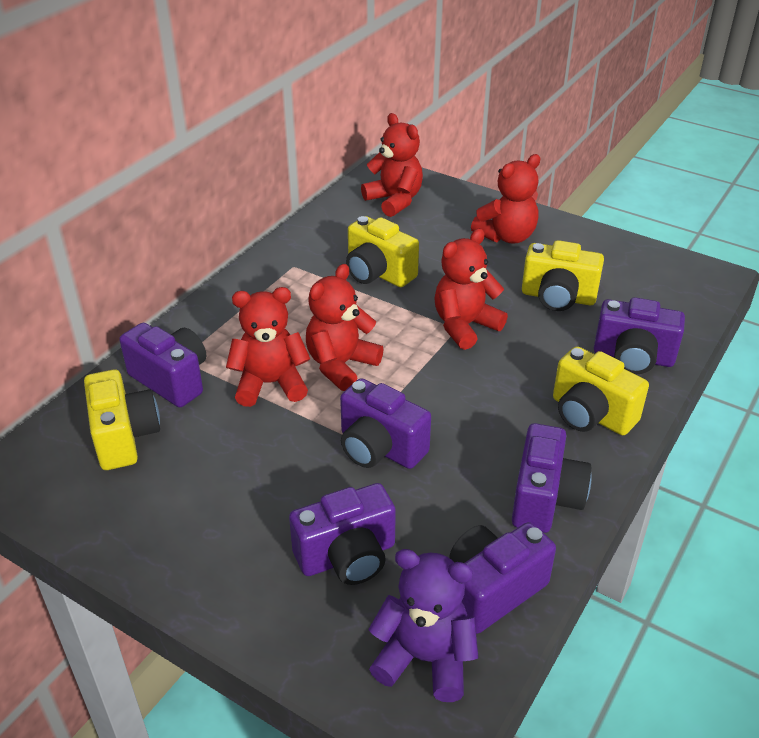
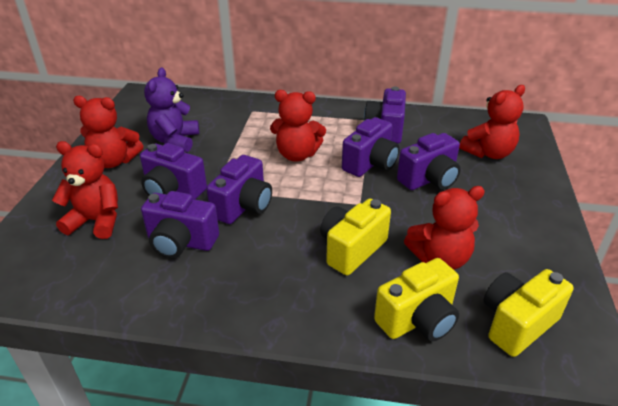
yellow camera: [84,370,160,470] [346,216,419,287] [522,240,604,311] [553,346,649,435] = 4 -> [320,198,391,275] [374,258,459,341] [483,269,574,357] = 3

